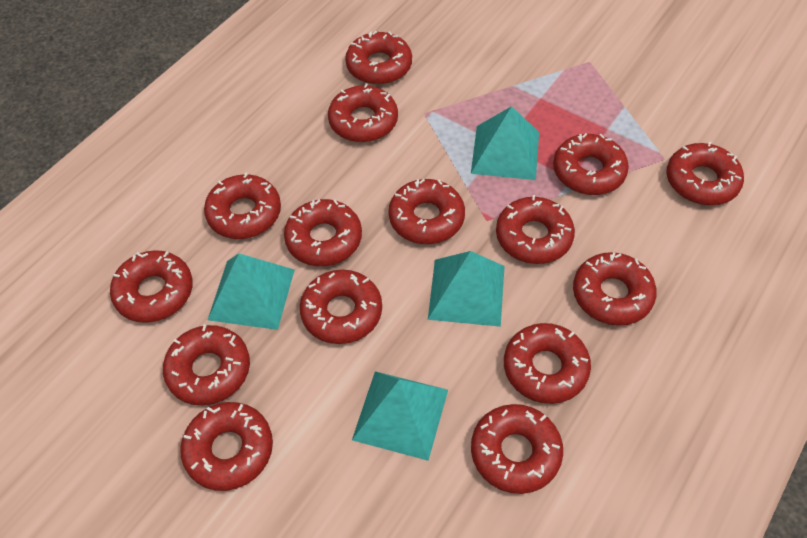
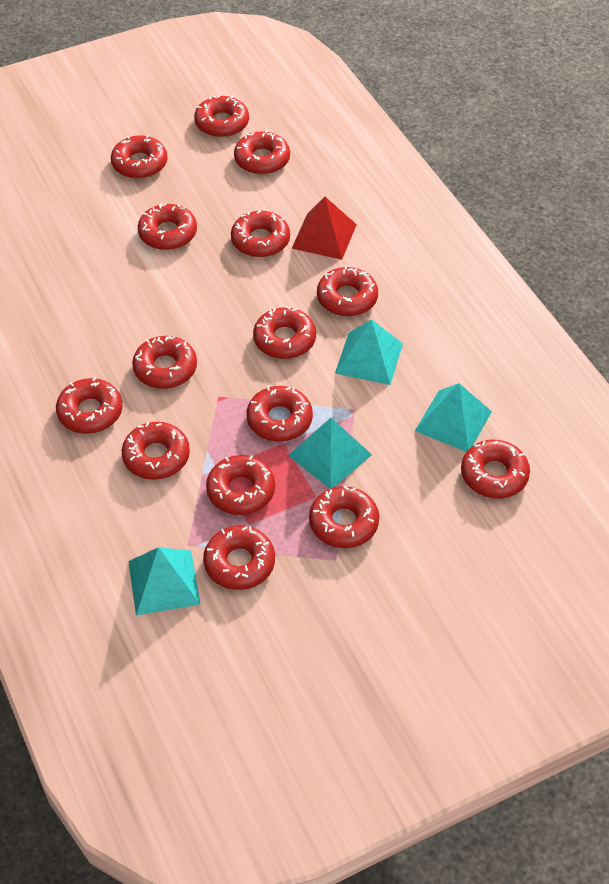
red pyramid: none = 0 -> [292,197,357,260] = 1

